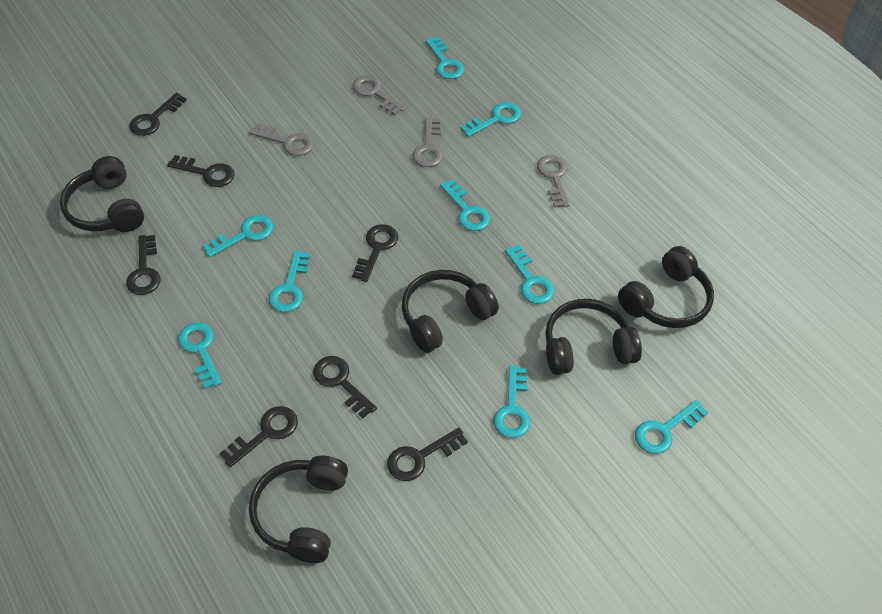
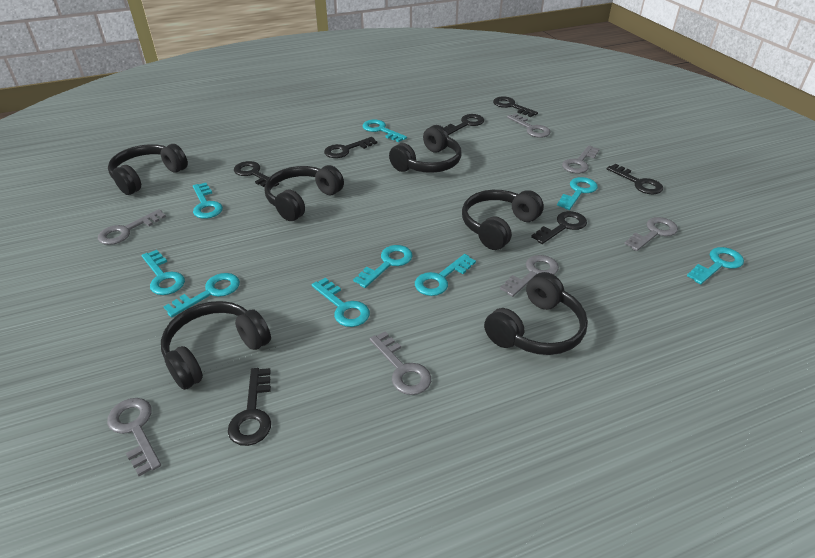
black headphones: [60,156,144,232] [249,456,348,563] [402,270,499,353] [545,299,642,375] [618,246,714,328] = 5 -> [108,144,188,195] [161,301,271,390] [264,165,344,221] [389,125,461,173] [462,190,544,250] [484,272,588,355] = 6
grey key: [249,123,314,156] [353,75,406,115] [412,118,443,167] [537,155,570,208] = 4 -> [98,209,166,245] [107,398,161,476] [370,332,431,395] [500,255,559,297] [507,113,551,138] [562,145,600,173] [624,217,678,251] = 7

